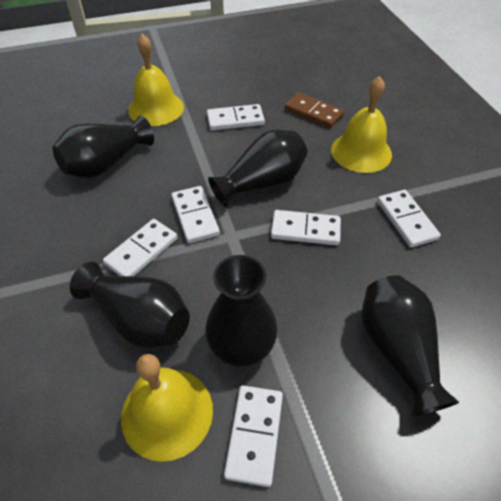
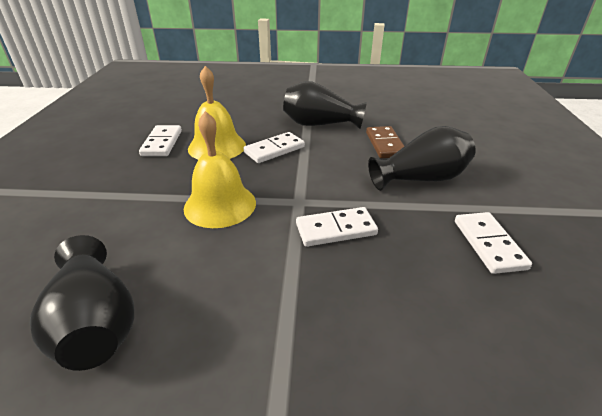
black vase: [52,115,154,178] [70,262,190,348] [205,255,278,367] [208,130,307,207] [361,275,459,416] = 5 -> [30,235,134,371] [283,81,367,129] [368,126,476,191] = 3
white domino: [103,219,177,276] [171,186,220,243] [207,104,265,130] [224,385,283,487] [271,210,341,245] [377,190,441,248] = 6 -> [139,125,182,156] [243,132,305,163] [296,207,378,247] [455,212,532,274] = 4
yellow bell: [121,354,213,462] [128,34,184,126] [331,76,392,173] = 3 -> [184,111,256,228] [188,66,246,160] = 2

